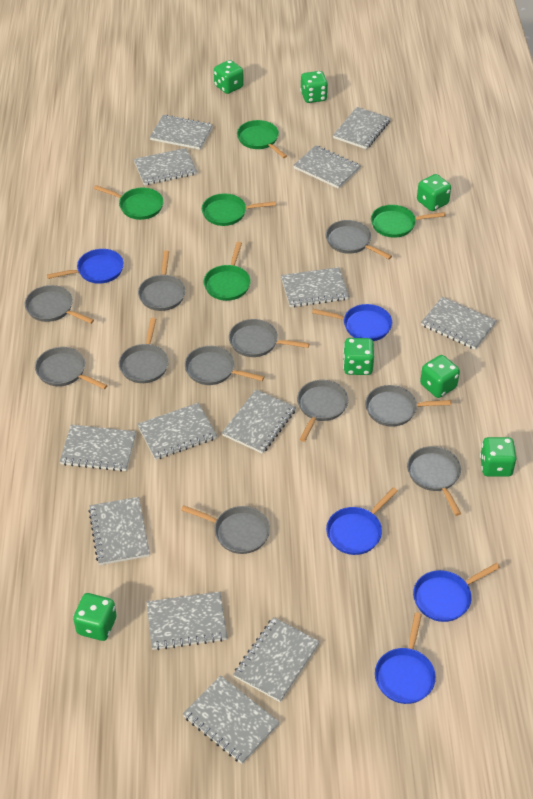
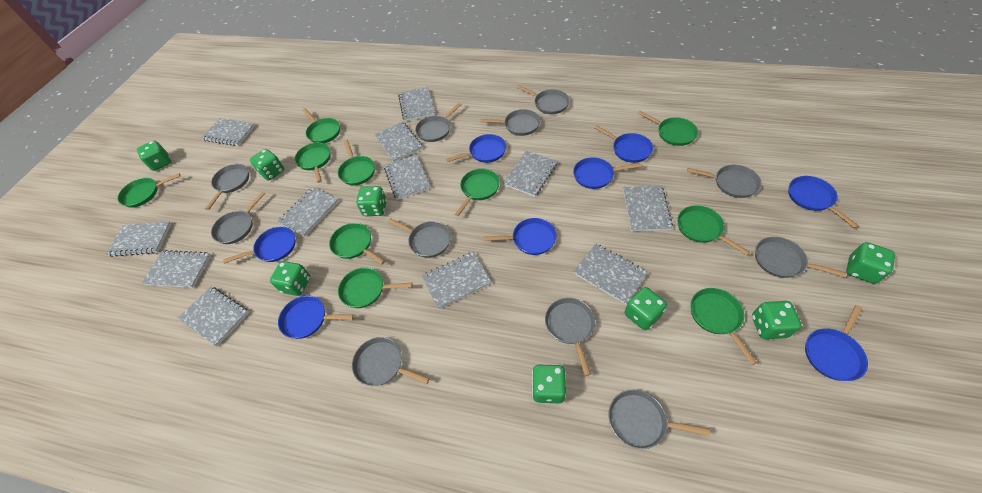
blue pan: [47,249,124,284] [312,304,392,341] [326,487,398,555] [375,612,436,704] [413,563,500,622] = 5 -> [223,226,296,264] [278,295,354,339] [446,134,506,163] [484,218,557,255] [573,157,641,189] [594,125,653,163] [788,176,859,228] [805,305,868,381] = 8
green dice: [73,593,117,641] [214,60,244,94] [300,71,328,103] [343,338,374,375] [417,174,451,211] [420,355,460,398] [480,437,516,477] = 7 -> [137,140,171,171] [250,149,284,180] [270,261,310,296] [356,186,387,216] [532,364,566,403] [625,287,667,330] [752,301,802,339] [846,242,895,284] = 8
green pan: [94,185,163,220] [202,194,276,226] [204,242,251,301] [237,120,287,158] [371,205,446,238] = 5 -> [118,173,181,207] [294,142,331,183] [302,108,340,143] [329,223,385,265] [338,140,375,185] [338,267,412,308] [455,169,500,216] [637,111,698,146] [677,205,750,255] [690,288,757,365] = 10
grey notebook: [60,425,136,472] [88,497,150,565] [134,148,197,185] [137,403,217,460] [147,592,227,650] [150,115,213,150] [183,675,280,764] [222,390,296,454] [233,617,320,702] [281,267,349,307] [293,145,361,189] [333,107,391,149] [421,296,497,350] = 13 -> [106,221,171,257] [142,250,211,288] [178,287,249,346] [202,118,255,146] [277,187,339,237] [374,122,423,162] [384,155,430,200] [398,87,435,122] [422,252,491,309] [503,151,557,197] [574,244,648,304] [623,186,673,231] = 12

